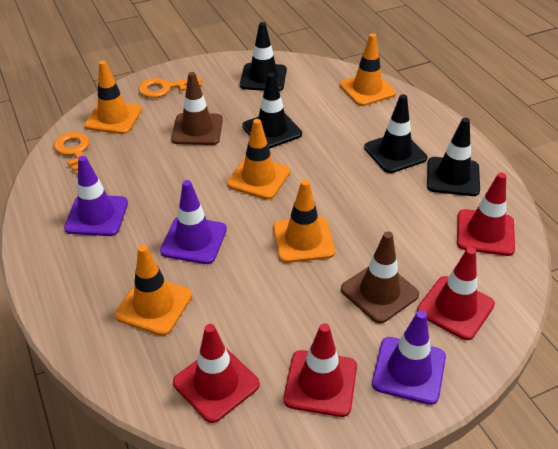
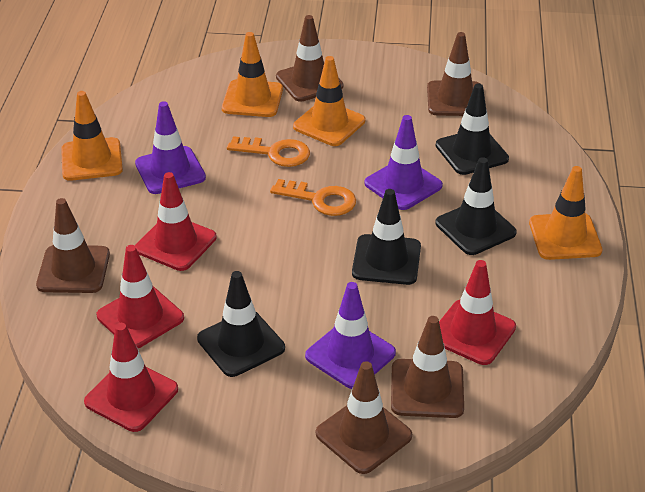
brown traffic cone: [171,72,223,145] [341,231,419,323] = 2 -> [36,198,110,293] [276,15,343,102] [316,361,412,474] [391,316,464,418] [427,32,480,116] = 5
orange traffic cone: [84,61,142,134] [115,245,192,336] [227,119,290,200] [273,180,335,263] [339,33,396,106] = 5 -> [61,91,123,181] [222,32,283,117] [293,56,365,146] [529,166,602,260] = 4

